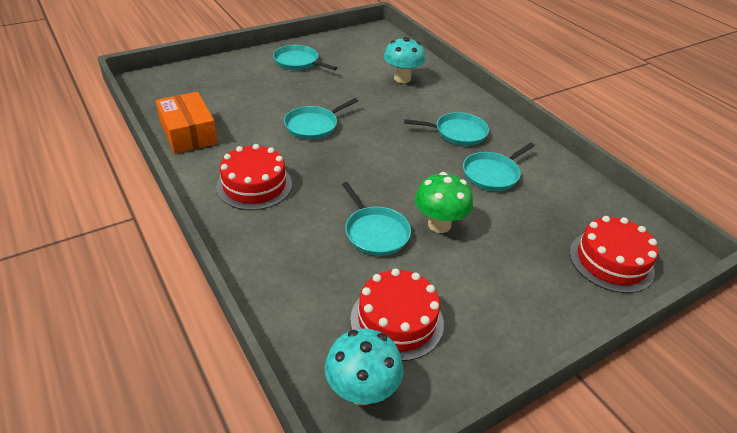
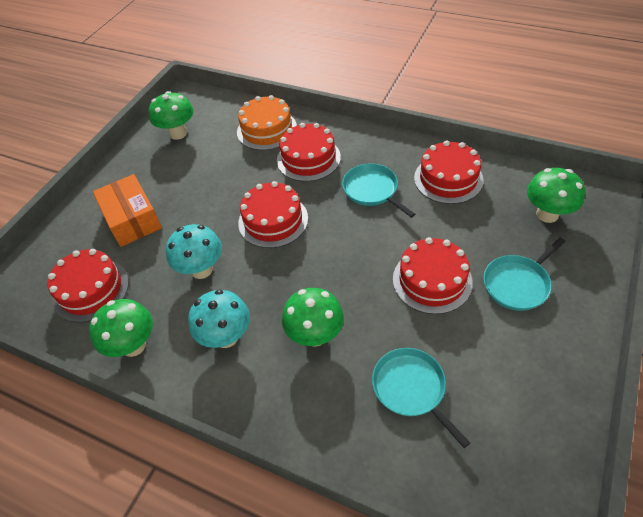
green mushroom: [415,172,473,233] = 1 -> [89,299,153,357] [149,91,194,140] [282,288,344,347] [527,168,585,223] = 4
orange cake: none = 0 -> [237,95,297,150] = 1
red cake: [216,144,292,210] [350,269,444,361] [569,216,658,293] = 3 -> [48,249,129,323] [238,181,308,248] [277,123,341,182] [393,237,473,314] [414,141,484,204] = 5
turquoise pan: [273,45,337,70] [284,98,358,139] [342,182,411,256] [404,112,489,146] [463,143,535,191] = 5 -> [342,163,415,218] [372,348,470,448] [483,238,566,311] = 3

